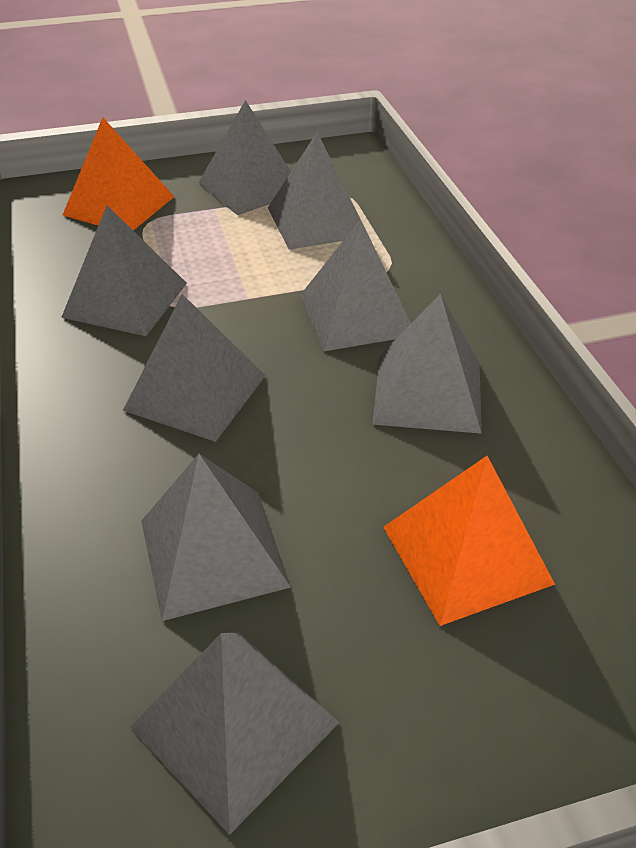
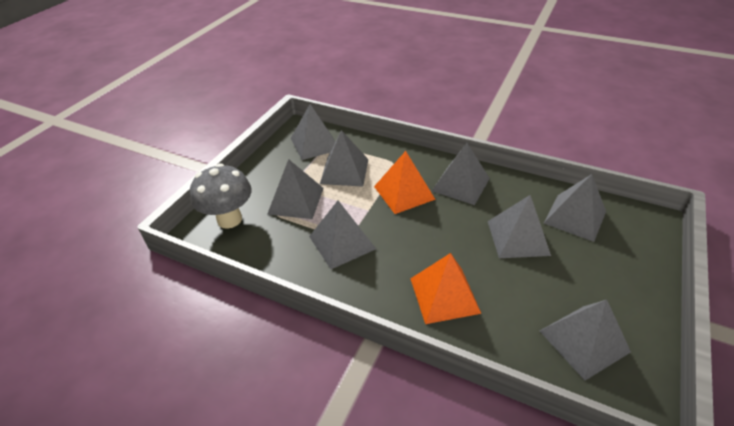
grey mushroom: none = 0 -> [190,163,252,229] = 1

